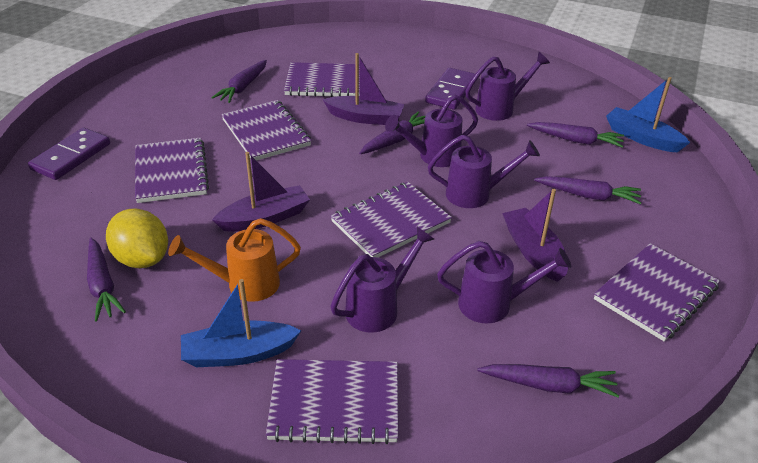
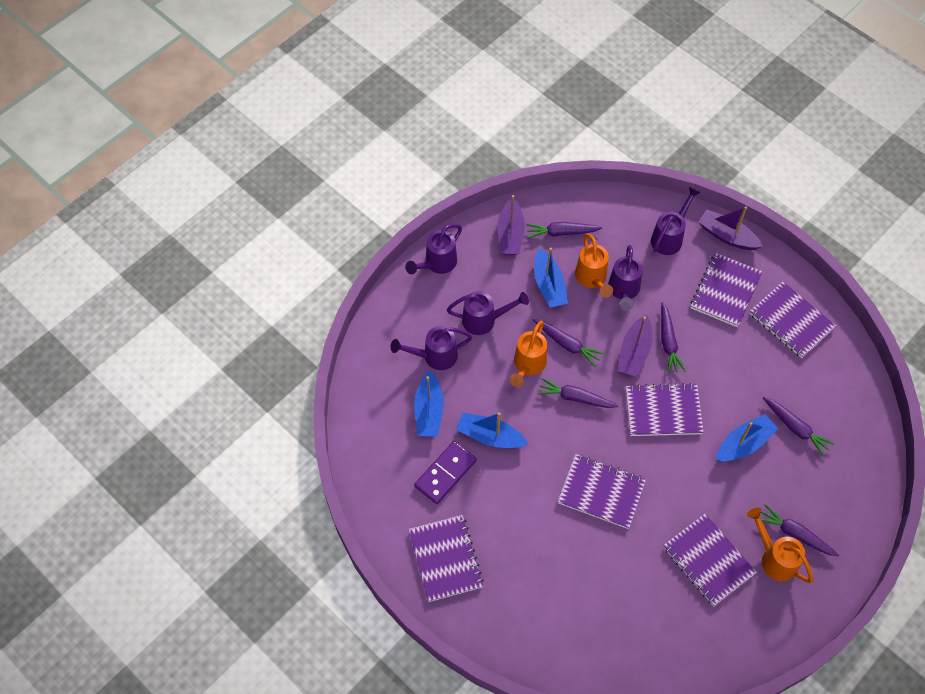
blue boat: [181,279,301,367] [606,77,690,153] = 2 -> [414,370,444,436] [456,413,528,448] [534,248,568,308] [716,414,778,462] = 4
orange watering can: [168,218,301,302] = 1 -> [510,321,547,387] [575,233,613,298] [747,508,814,583] = 3
purple domino: [28,128,110,180] [425,68,475,110] = 2 -> [414,441,476,504] = 1
yellow lemon: [106,209,168,268] = 1 -> none = 0

